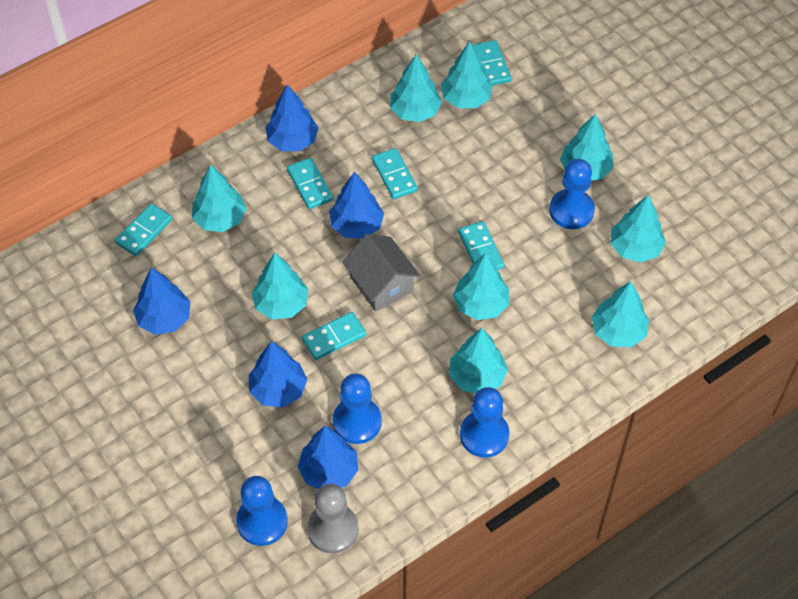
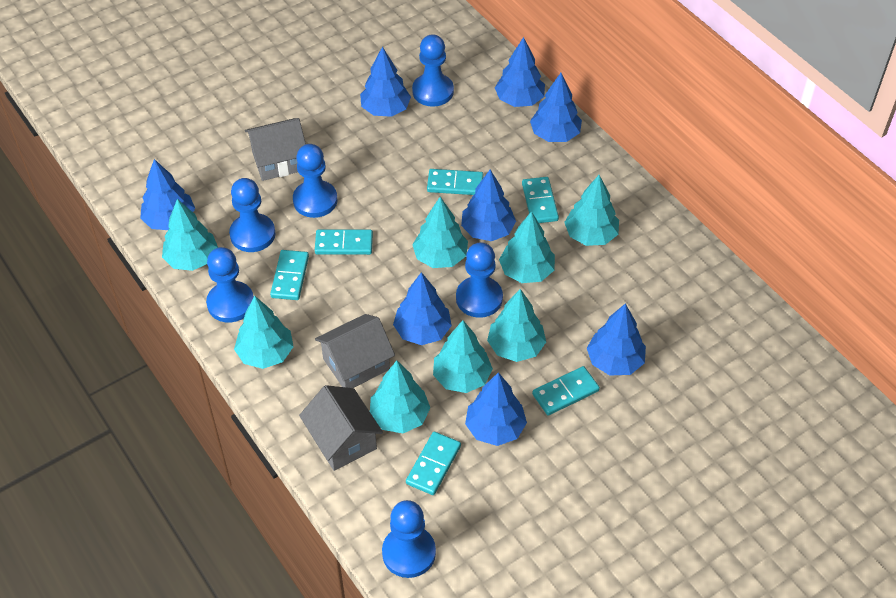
blue pawn: [236,476,288,546] [333,374,382,444] [460,387,509,458] [549,159,595,229] = 4 -> [206,247,254,322] [229,178,276,252] [293,144,337,218] [382,500,436,578] [412,34,454,107] [456,242,503,318] = 6
blue tree: [133,268,190,335] [249,341,307,407] [266,84,319,151] [297,426,358,489] [329,171,384,239] = 5 -> [140,159,195,230] [360,46,411,117] [393,272,452,345] [461,170,516,241] [465,372,527,446] [495,37,545,107] [530,73,582,142] [587,303,646,375] = 8
grey house: [343,234,420,312] = 1 -> [245,118,306,181] [299,385,383,471] [315,314,395,388] = 3
grey pawn: [307,484,359,554] = 1 -> none = 0
turquoise tree: [192,165,247,232] [252,253,309,319] [390,54,442,122] [441,41,493,108] [450,328,508,393] [453,253,509,320] [560,114,614,181] [591,281,649,347] [610,195,666,263] = 9 -> [162,199,218,271] [234,296,294,369] [370,361,430,433] [412,197,468,268] [433,320,493,393] [487,289,546,362] [499,211,555,283] [564,175,619,246] = 8

